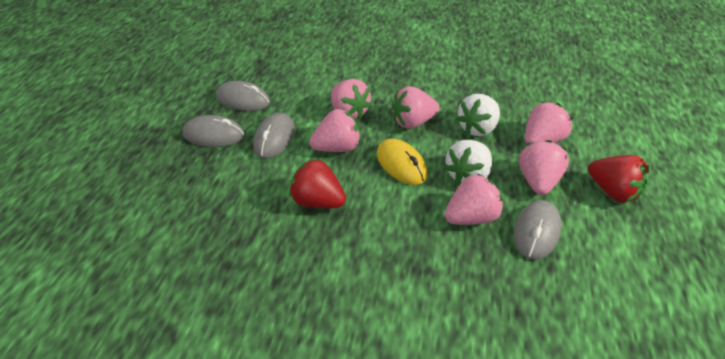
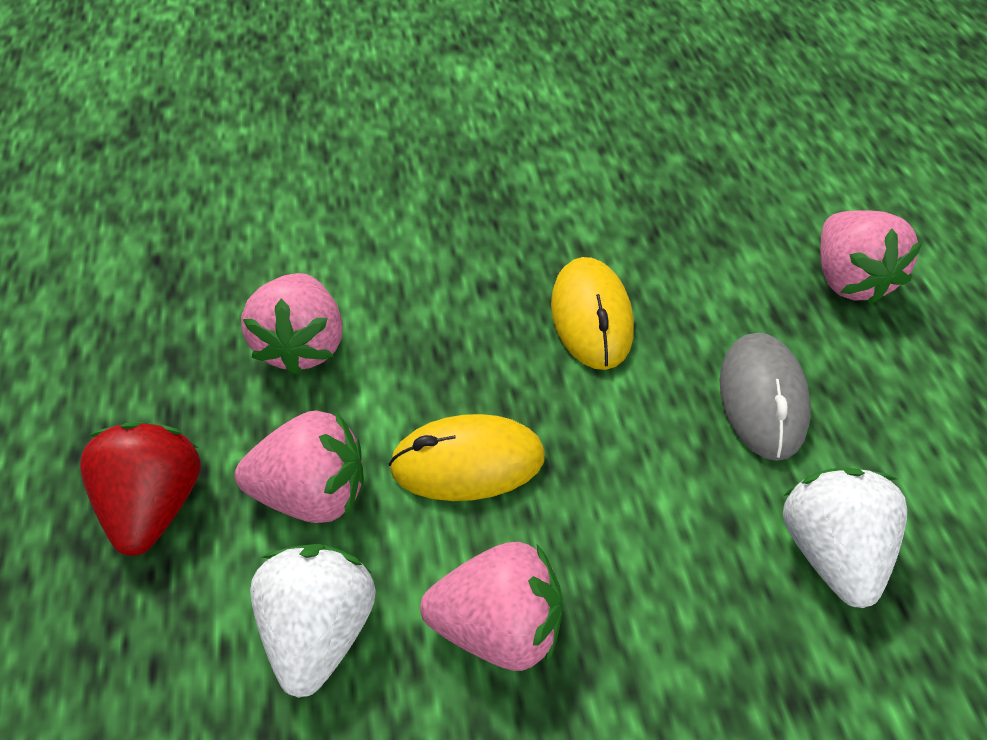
grey mouse: [182,115,244,147] [216,81,270,111] [253,113,295,159] [514,200,562,260] = 4 -> [719,332,811,461] = 1
pink strawberry: [309,109,361,152] [331,79,372,120] [392,86,439,129] [445,173,503,225] [519,140,569,195] [525,102,573,146] = 6 -> [235,410,364,523] [241,273,343,375] [420,542,563,671] [820,210,923,305] = 4
red strawberry: [289,159,346,208] [588,155,650,203] = 2 -> [80,422,201,556] = 1
yellow mouse: [377,139,428,185] = 1 -> [388,414,545,501] [551,257,634,370] = 2

